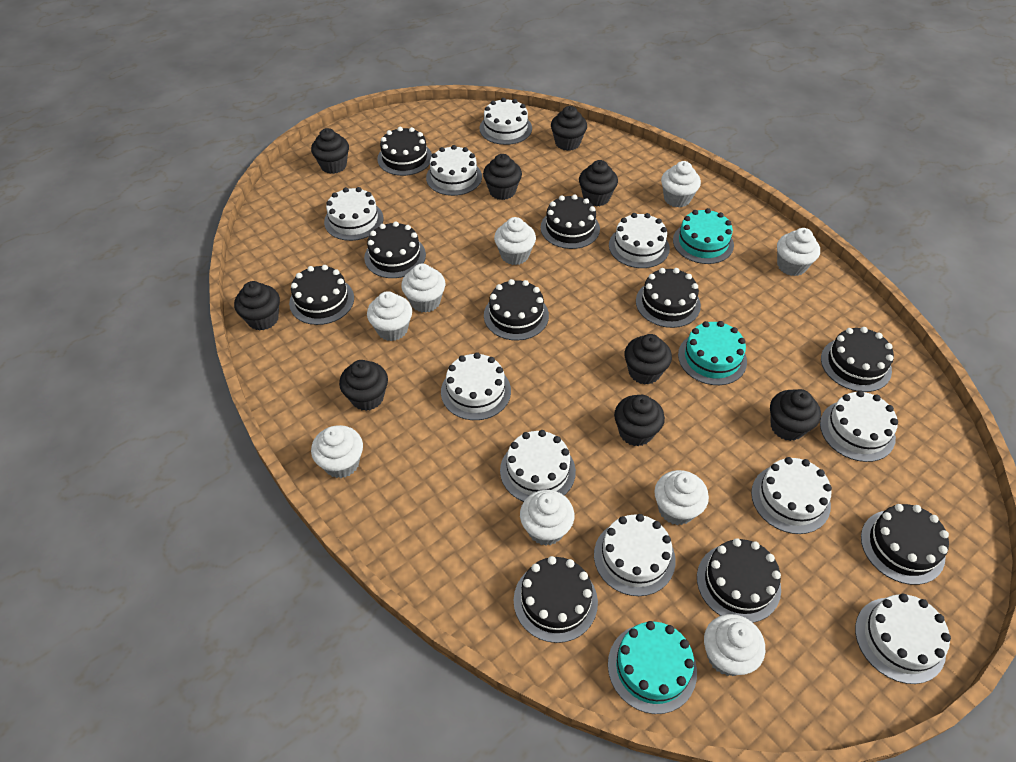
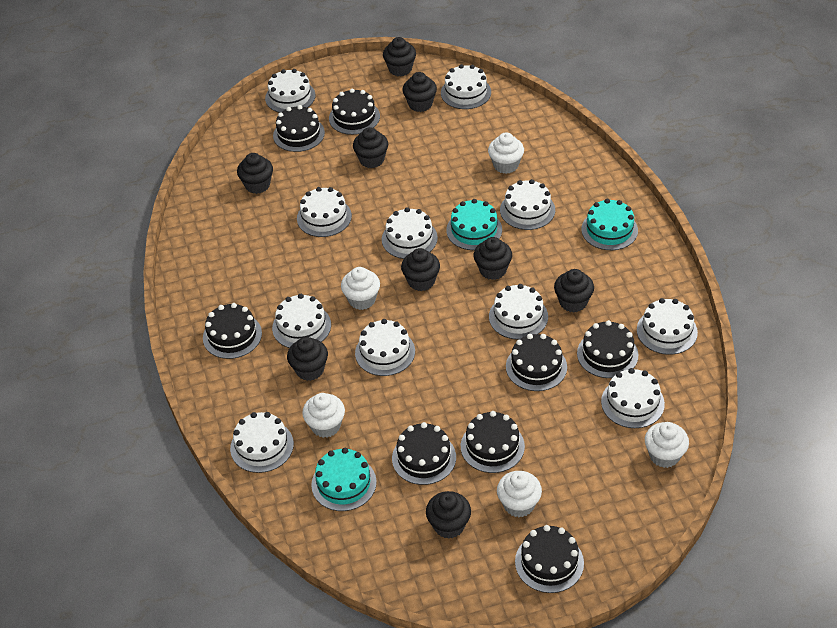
black cake: [289,265,354,325] [364,221,426,278] [377,127,432,176] [484,279,549,340] [514,556,598,643] [541,194,600,249] [636,268,701,328] [697,538,781,623] [821,327,894,392] [861,504,949,585] = 10 -> [203,303,262,359] [273,105,325,152] [329,89,380,135] [392,422,456,485] [461,411,525,473] [506,334,567,391] [515,525,584,593] [577,320,638,378] = 8
white cake: [324,187,383,241] [426,145,482,196] [441,352,511,420] [479,98,532,145] [500,430,576,502] [594,514,676,596] [609,213,670,268] [751,457,832,534] [820,391,898,462] [855,593,951,684] = 10 -> [230,412,294,473] [265,69,315,113] [272,294,331,348] [297,187,352,237] [355,319,415,376] [382,207,438,259] [441,64,491,109] [489,284,548,339] [500,179,555,230] [601,368,665,428] [637,298,698,355] = 11
white cupcake: [311,425,363,478] [367,291,412,341] [401,264,445,313] [494,217,536,265] [520,490,574,546] [655,470,709,525] [661,161,701,208] [704,614,765,676] [777,228,820,276] = 9 -> [302,393,345,438] [341,267,380,310] [488,132,524,174] [497,471,542,517] [645,422,689,468] = 5

